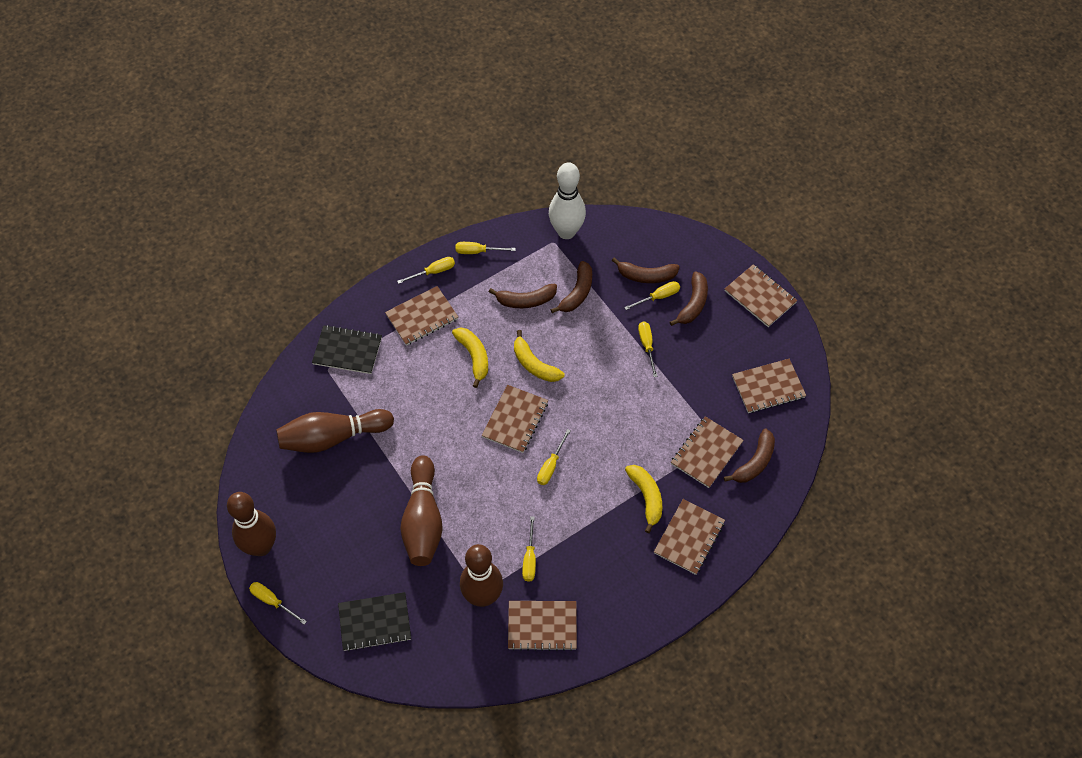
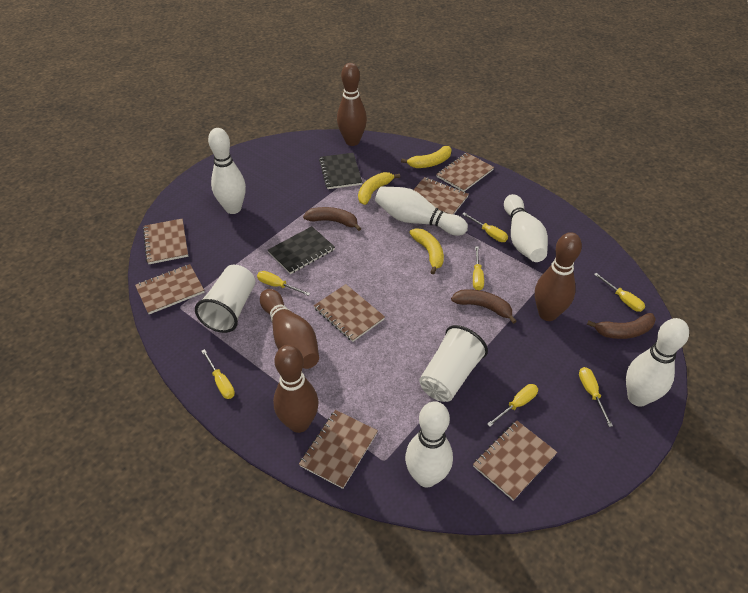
brown banana: [489,284,557,308] [550,261,592,313] [612,257,680,283] [670,271,708,326] [724,429,775,483] = 5 -> [303,207,361,231] [451,289,517,324] [587,313,656,339] = 3
white bowling pin: [549,162,586,239] = 1 -> [208,128,246,214] [375,186,468,236] [405,401,453,488] [504,194,548,262] [626,318,689,407] = 5
white cup: none = 0 -> [195,265,255,333] [419,325,488,402] = 2

